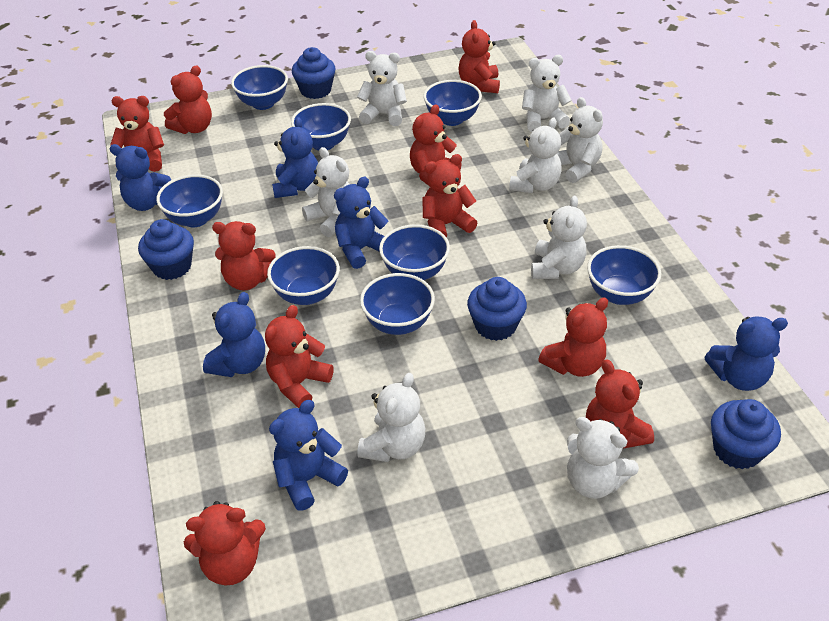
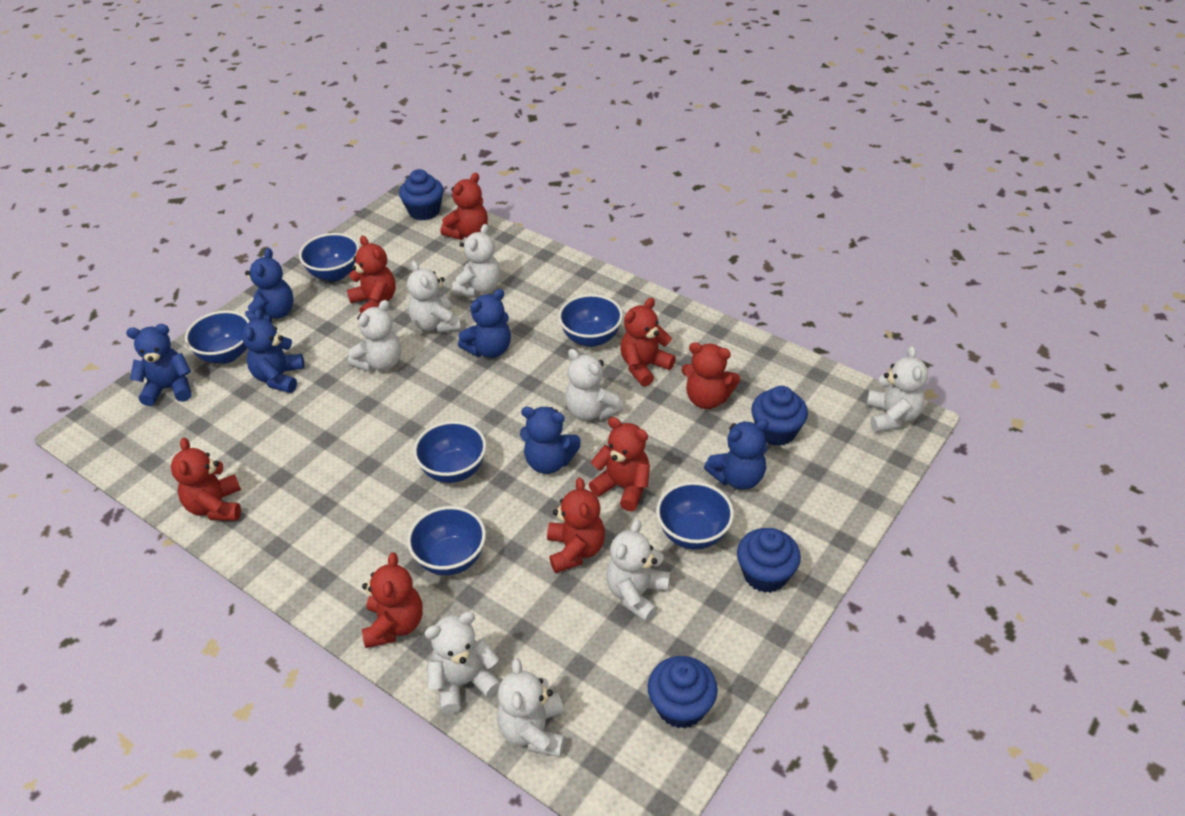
blue bowl: [156,174,223,227] [231,65,288,110] [267,246,340,305] [291,103,351,150] [360,273,435,335] [379,224,450,280] [423,80,482,126] [587,245,661,305] = 8 -> [185,310,250,364] [299,233,360,282] [407,506,486,576] [413,421,487,483] [558,294,623,347] [656,482,734,550] = 6
red teddy bear: [110,96,164,172] [164,65,212,134] [184,501,266,586] [212,221,275,291] [265,305,334,408] [410,104,461,186] [422,154,477,237] [459,20,500,93] [538,298,608,377] [586,359,654,449] = 10 -> [171,438,241,521] [347,236,396,314] [362,552,423,648] [441,173,488,240] [547,477,605,573] [589,417,650,511] [620,298,676,386] [681,342,740,409] = 8

